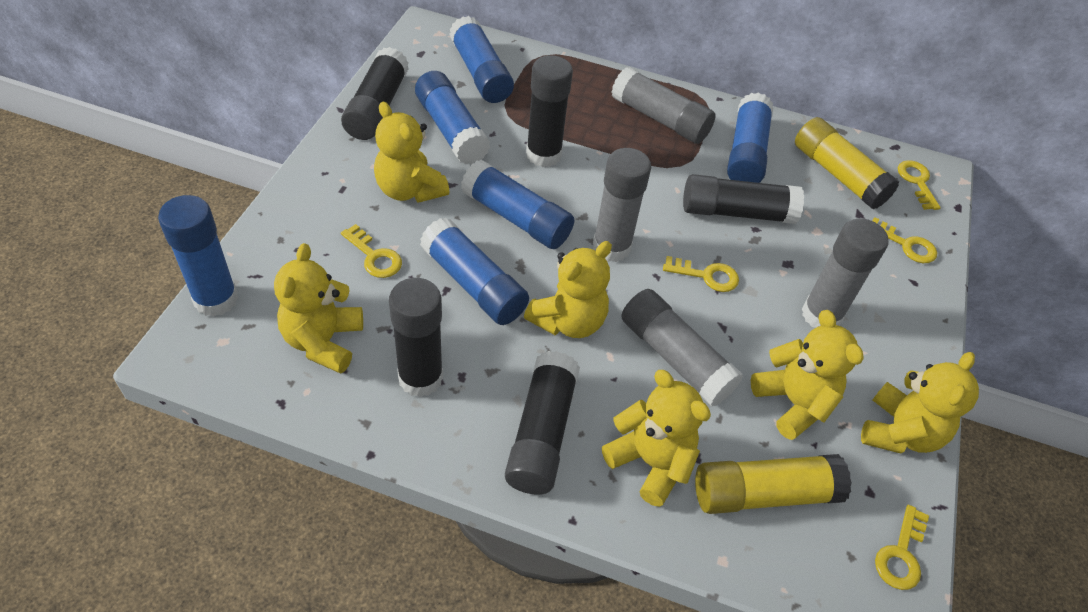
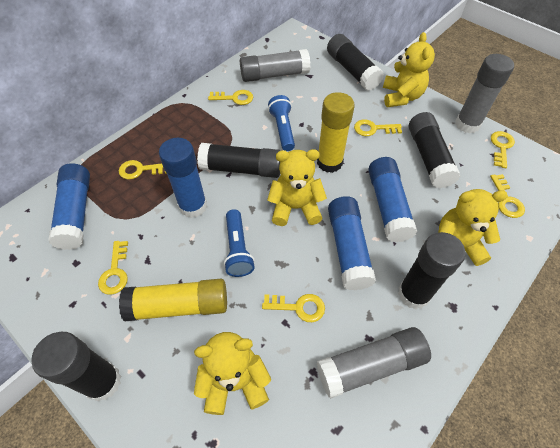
blue flashlight: none = 0 -> [224,209,255,277] [268,95,295,151] = 2
blue glue stick: [158,195,238,317] [415,71,490,164] [420,218,529,325] [449,16,514,103] [461,160,574,249] [727,92,773,183] = 6 -> [48,163,90,250] [159,138,207,218] [328,196,376,290] [368,157,417,242] = 4
grey glue stick: [593,148,651,262] [612,67,716,144] [621,289,743,407] [802,218,888,328] = 4 -> [240,49,310,82] [316,327,431,399] [455,54,514,133] = 3
yellow key: [341,224,402,278] [663,256,739,292] [873,217,937,263] [875,505,929,590] [898,160,941,210] = 5 -> [98,241,128,295] [119,160,167,180] [208,90,253,105] [262,294,325,322] [354,119,402,136] [490,174,525,218] [491,131,515,168] = 7
yellow teddy bear: [274,243,363,374] [374,102,449,203] [524,241,612,338] [602,370,711,507] [751,310,863,440] [861,352,979,454] = 6 -> [194,332,271,415] [267,149,327,226] [383,32,435,107] [438,189,508,266] = 4

